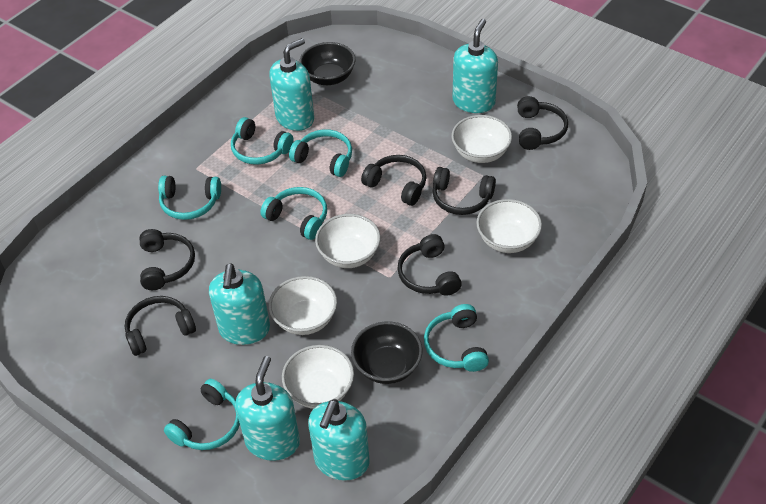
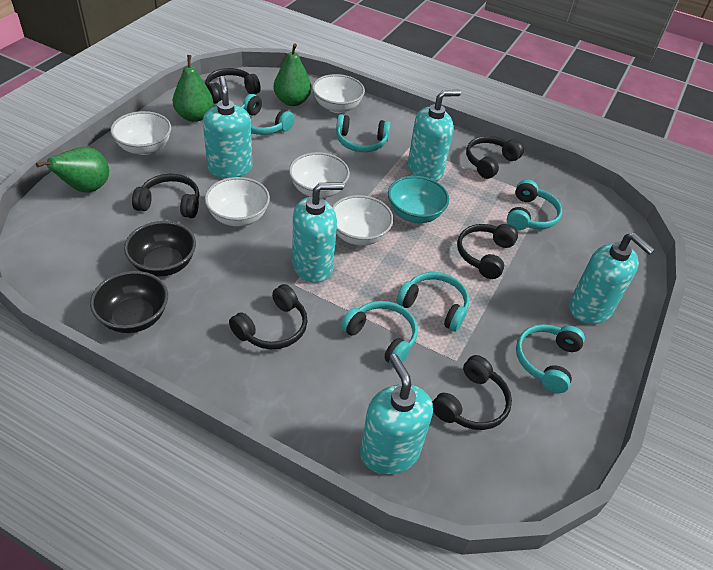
green pear: none = 0 -> [36,147,109,193] [173,55,213,122] [274,43,311,106] = 3
turquoise bowl: none = 0 -> [388,176,449,223] = 1

